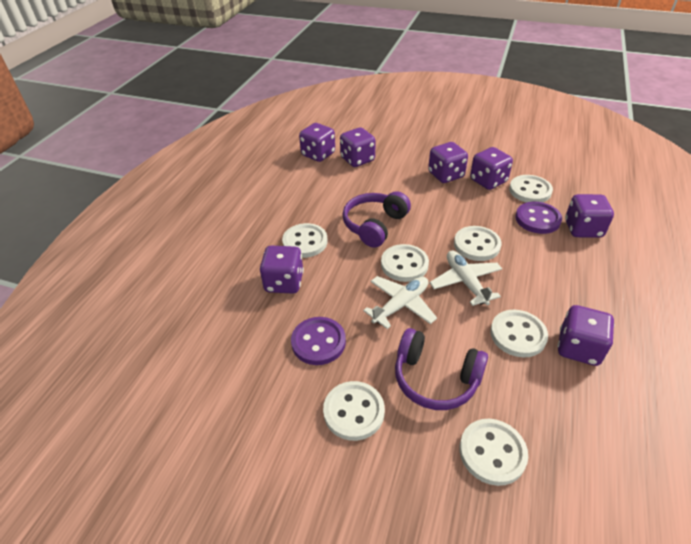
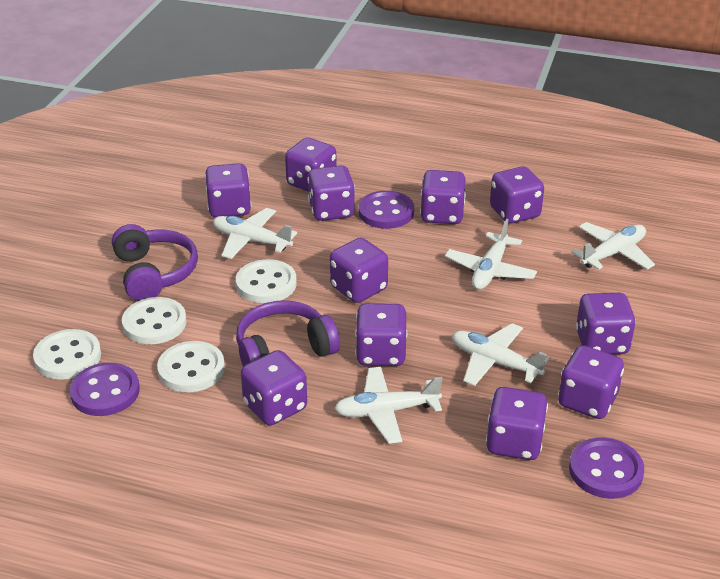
purple button: [291,317,346,365] [515,202,562,234] = 2 -> [70,362,140,416] [358,191,414,229] [569,437,644,499] = 3
purple dice: [260,246,304,294] [299,123,335,162] [340,128,376,167] [428,142,468,183] [470,147,513,190] [557,305,615,366] [565,194,614,238] = 7 -> [205,163,251,218] [241,350,307,426] [285,138,337,191] [307,166,355,221] [330,238,388,303] [355,303,407,366] [420,170,466,224] [486,387,548,460] [490,166,544,224] [558,345,624,419] [576,293,636,354] = 11
white button: [282,223,328,258] [323,381,385,441] [381,244,429,282] [454,226,502,261] [459,419,528,486] [490,310,548,357] [509,175,553,203] = 7 -> [33,329,101,380] [122,297,187,344] [157,341,225,392] [236,259,297,303] = 4
white plane: [363,276,437,329] [429,250,502,306] = 2 -> [213,208,297,259] [334,367,443,444] [445,219,537,290] [452,323,550,386] [571,222,655,270] = 5

